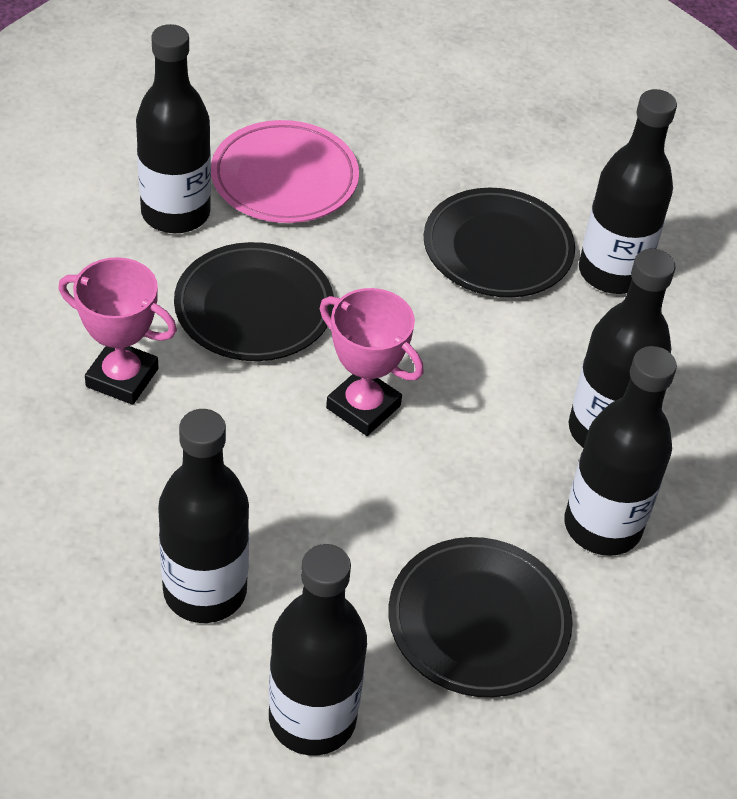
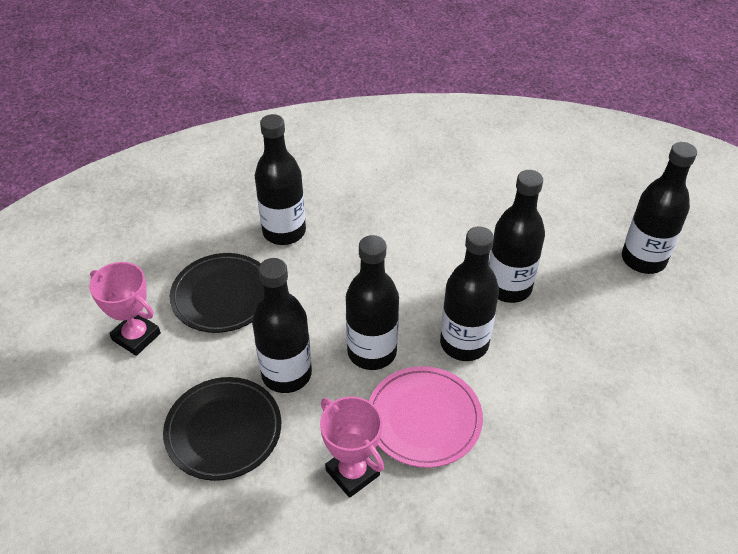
black plate: [174,242,334,361] [388,537,573,697] [424,188,575,298] = 3 -> [163,377,281,481] [170,253,263,333] = 2

